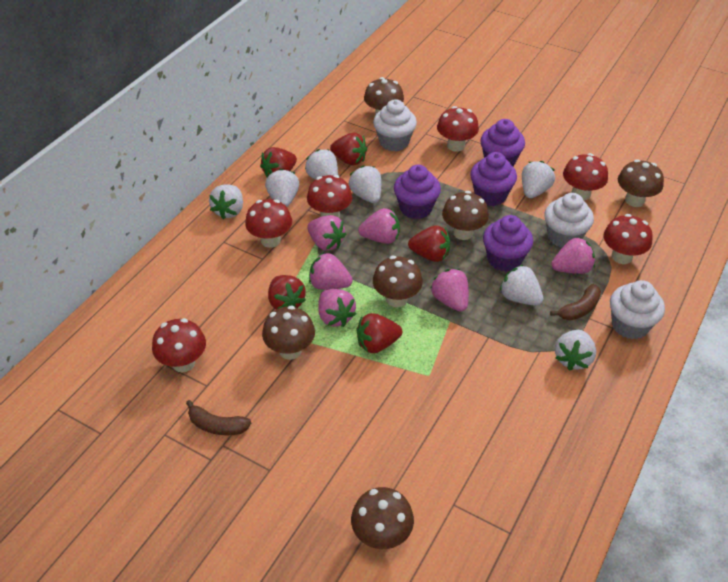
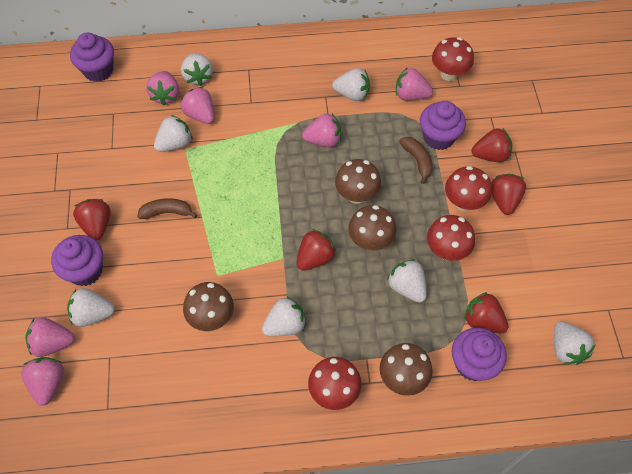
brown mushroom: [262,306,315,360] [351,487,414,549] [364,77,404,115] [373,256,423,307] [442,191,489,240] [618,159,664,207] = 6 -> [183,282,234,331] [335,159,381,204] [348,205,396,250] [380,343,432,396] = 4
red mushroom: [152,318,206,372] [245,199,292,248] [307,175,352,218] [437,106,479,152] [563,153,608,201] [603,214,652,264] = 6 -> [308,357,362,410] [427,215,475,261] [432,37,474,81] [445,166,492,211] = 4
white cupcake: [373,99,417,151] [544,193,594,248] [610,280,665,339] = 3 -> none = 0

